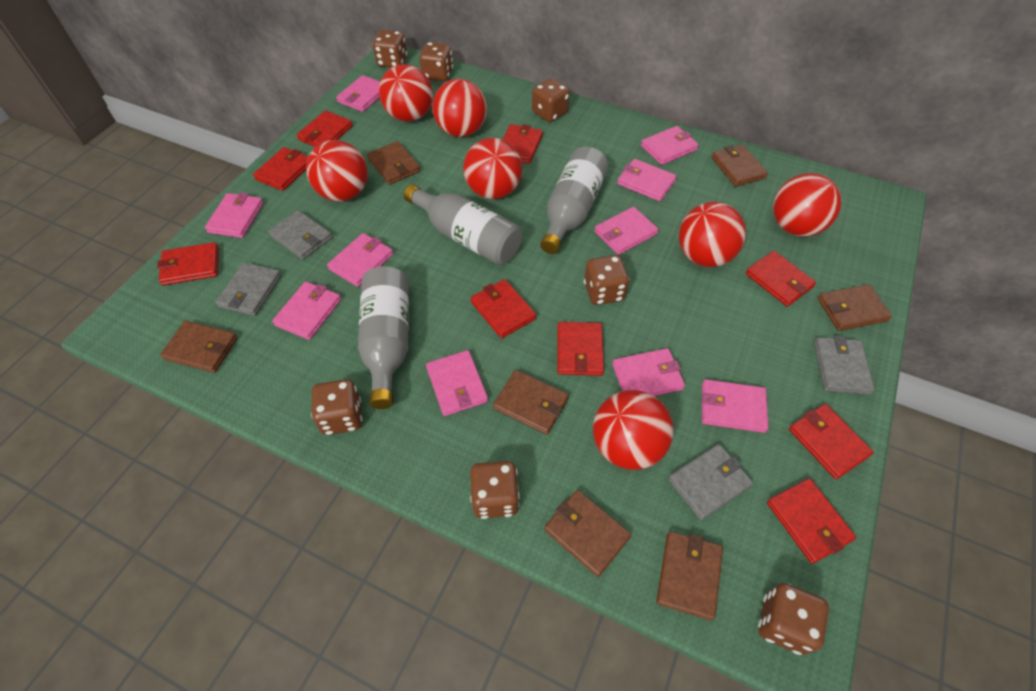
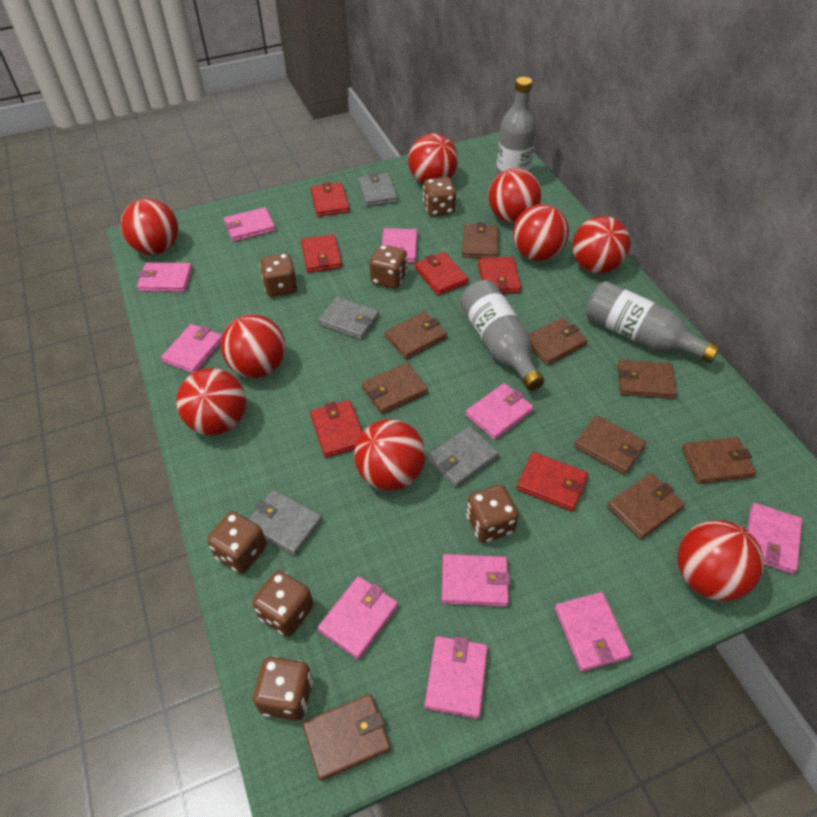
brown wallet: [160,321,238,373] [367,141,421,185] [493,370,569,435] [544,490,631,577] [656,531,723,620] [711,144,768,187] [818,284,892,331] = 7 -> [302,694,391,781] [362,363,428,414] [385,312,447,359] [462,222,498,258] [529,317,587,366] [574,415,646,475] [608,473,685,539] [617,360,677,399] [682,437,756,484] = 9
red ball: [306,140,368,201] [379,64,433,122] [432,79,487,137] [463,138,522,199] [593,390,674,470] [679,202,746,267] [773,173,841,237] = 7 -> [121,199,178,255] [176,368,246,435] [221,314,286,378] [354,419,426,491] [408,133,458,184] [488,168,542,223] [513,204,569,261] [572,216,630,273] [677,520,764,601] = 9
red wallet: [157,242,219,285] [253,147,308,191] [297,110,353,147] [471,279,536,338] [503,124,543,164] [557,322,604,376] [745,251,816,307] [767,478,856,564] [789,404,874,479] = 9 -> [301,234,342,273] [310,400,363,458] [311,182,349,217] [415,252,469,295] [478,256,521,294] [517,452,588,511] = 6

